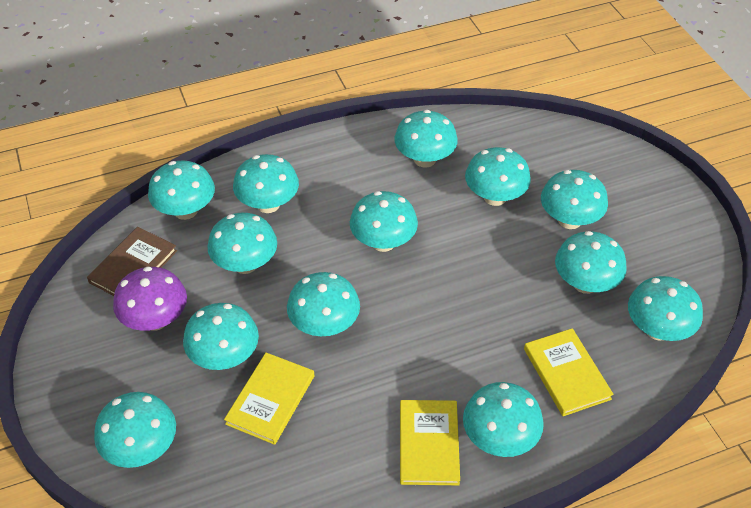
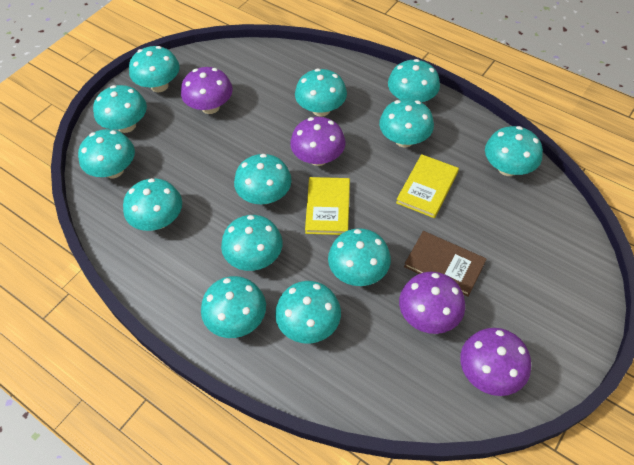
purple mushroom: [113,267,187,331] = 1 -> [181,67,233,114] [290,117,346,166] [399,272,465,334] [460,328,531,396] = 4
yellow book: [224,352,314,445] [400,400,460,485] [524,328,614,416] = 3 -> [305,177,350,235] [396,154,459,218] = 2

